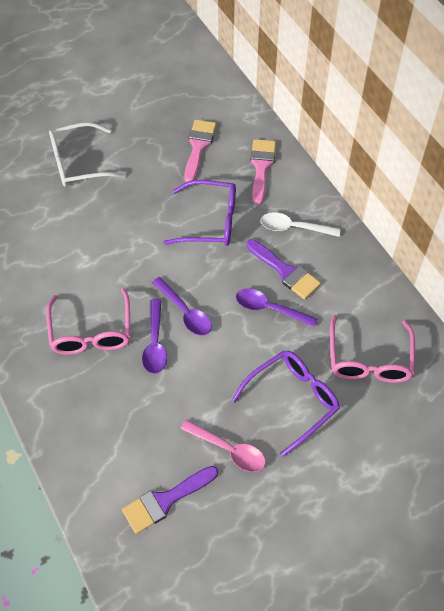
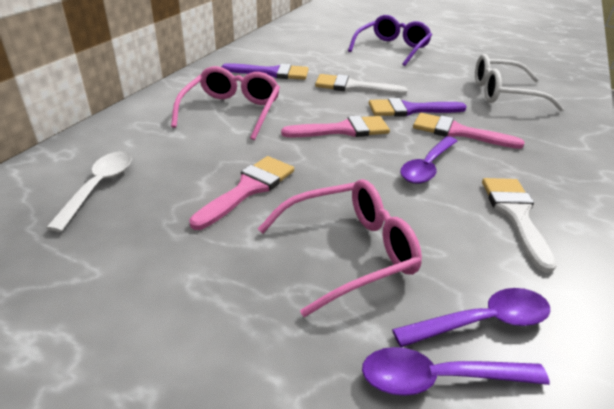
pink brush: [184,119,216,182] [250,139,276,205] = 2 -> [189,156,294,230] [281,115,390,137] [413,113,525,149] = 3
pink spoon: [180,420,266,472] = 1 -> none = 0
purple glasses: [163,180,236,246] [232,350,340,457] = 2 -> [348,15,432,66] = 1
white brush: none = 0 -> [315,74,408,95] [482,178,557,273] = 2

